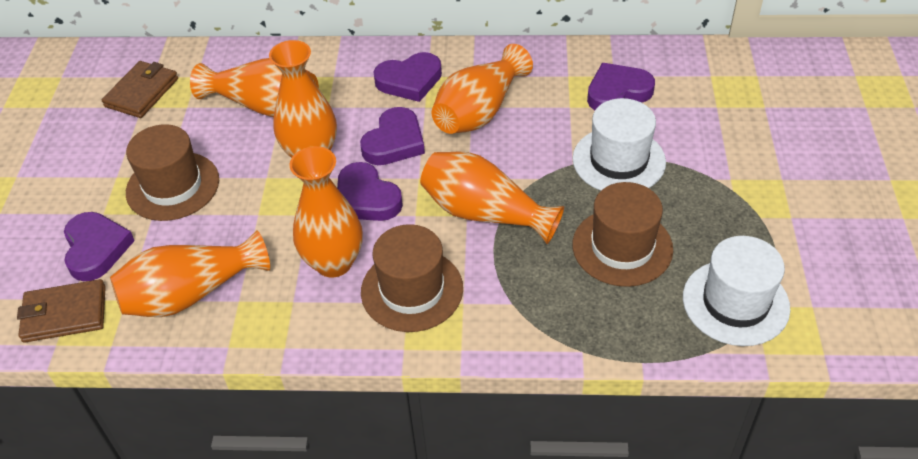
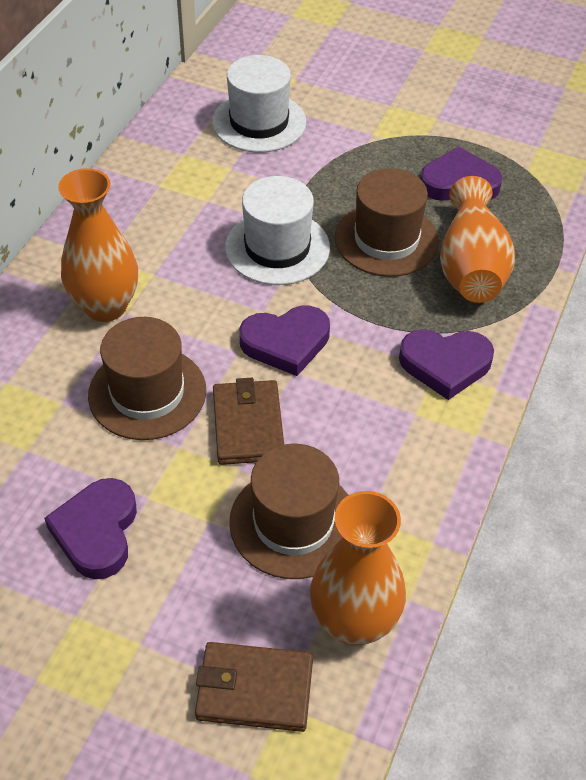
orange vase: [110,231,270,317] [190,58,319,117] [269,40,337,158] [290,146,363,278] [420,151,564,244] [432,44,533,134] = 6 -> [58,168,138,322] [310,491,406,646] [440,176,515,303] = 3
purple heart: [64,212,135,281] [337,162,403,221] [360,107,425,165] [374,52,442,102] [587,63,655,110] = 5 -> [44,478,137,579] [239,306,330,376] [399,329,494,400] [420,147,502,201] = 4

